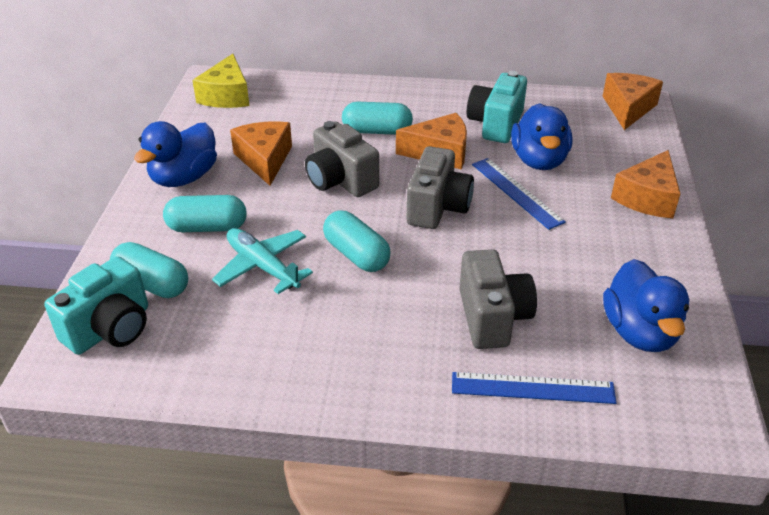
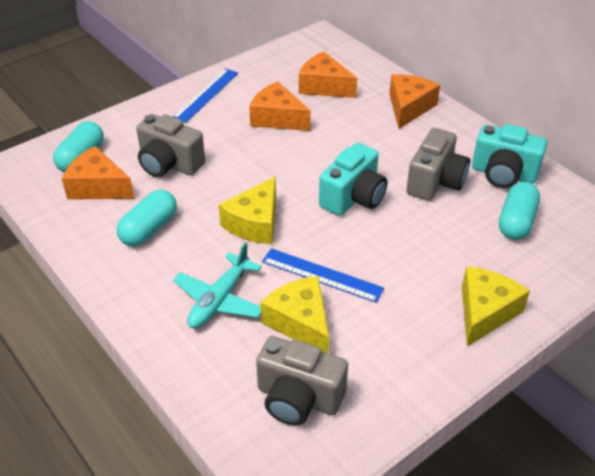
blue duck: [134,121,217,187] [511,103,573,170] [603,259,689,352] = 3 -> none = 0
turquoise capsule: [110,242,188,298] [163,195,247,232] [323,211,391,272] [342,102,413,135] = 4 -> [53,121,104,172] [117,190,177,246] [499,182,540,240] = 3
yellow cheese: [192,54,249,108] = 1 -> [219,176,276,244] [261,276,329,354] [462,266,530,347] = 3

